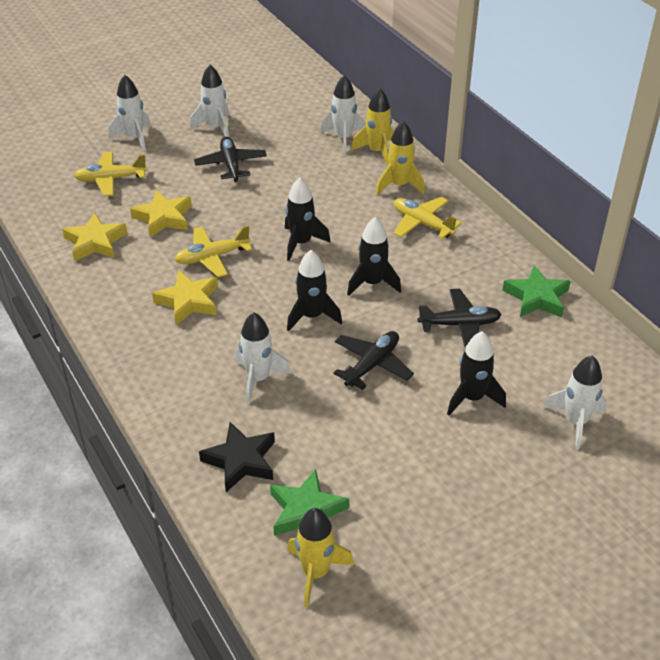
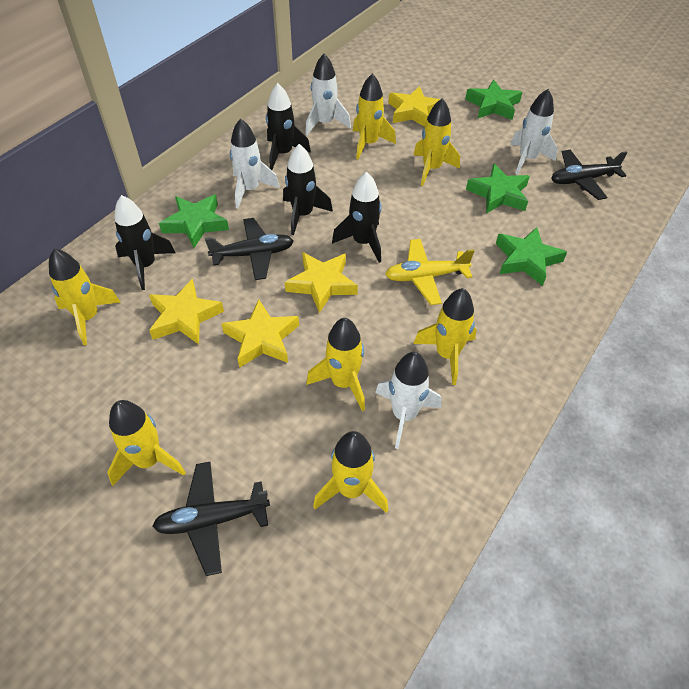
black star: [199,422,275,492] = 1 -> none = 0
green star: [270,469,349,536] [503,265,571,317] = 2 -> [159,195,229,248] [465,80,522,120] [466,163,530,214] [496,227,567,286] = 4
white rocket: [108,75,151,151] [190,65,229,137] [235,312,291,404] [320,75,365,154] [544,355,607,450] = 5 -> [230,118,280,208] [305,54,351,135] [375,352,441,449] [510,89,558,175] = 4
yellow plane: [74,151,147,196] [174,225,252,278] [394,197,461,239] = 3 -> [385,239,474,305] = 1
yellow rocket: [287,508,354,608] [351,88,393,166] [376,121,425,195] = 3 -> [49,249,120,345] [107,400,186,486] [306,318,365,411] [313,431,388,513] [353,74,396,160] [413,98,460,186] [413,288,477,385] = 7
yellow star: [62,213,127,261] [130,190,192,237] [152,270,218,325] = 3 -> [149,279,224,344] [221,299,299,368] [285,252,358,313] [388,86,440,127] = 4

